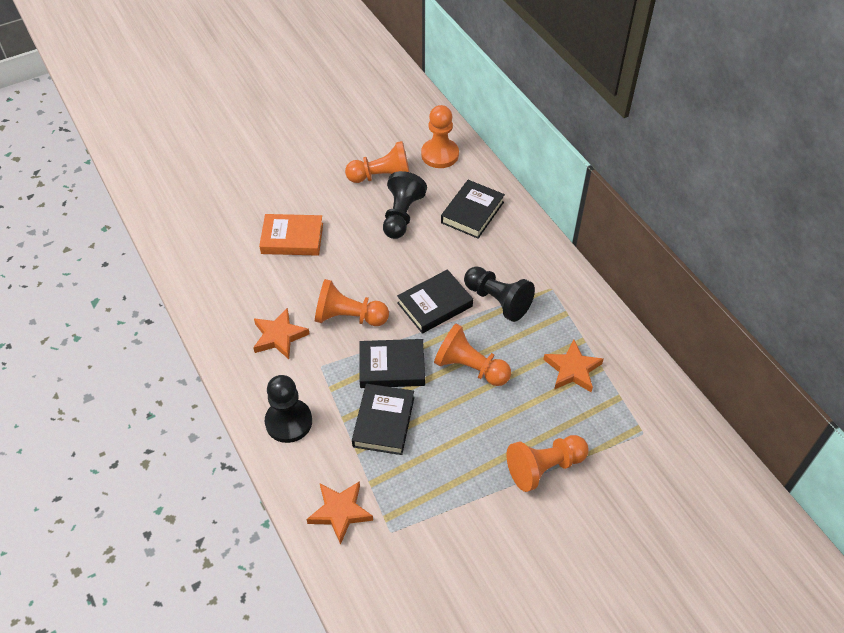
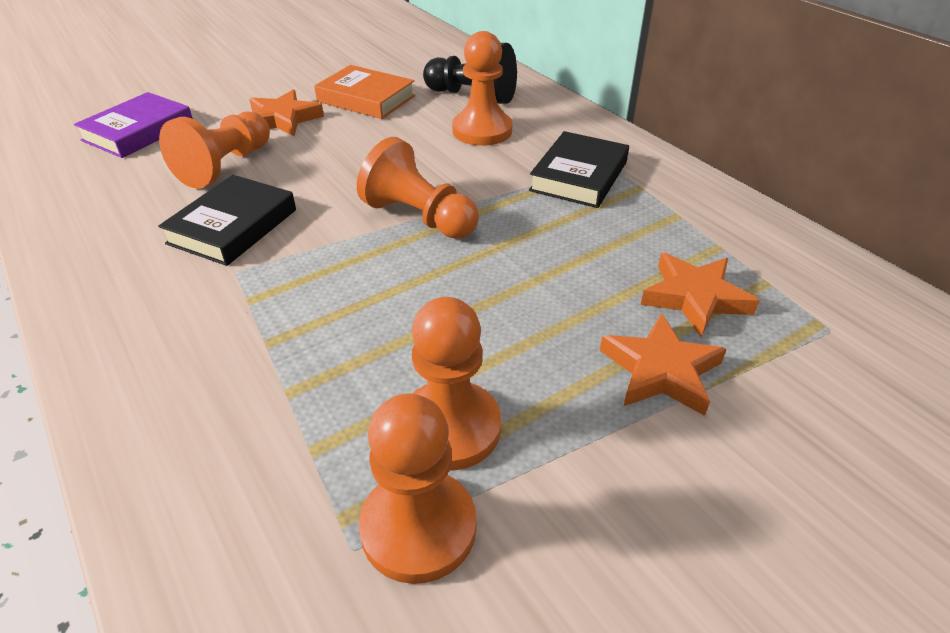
black book: [352,384,414,455] [359,339,425,388] [397,269,473,334] [441,180,505,239] = 4 -> [158,175,296,266] [529,131,629,208] = 2
black pawn: [265,375,312,443] [383,171,427,239] [464,267,535,322] = 3 -> [423,43,517,104] = 1
purple book: none = 0 -> [74,92,193,158] = 1

